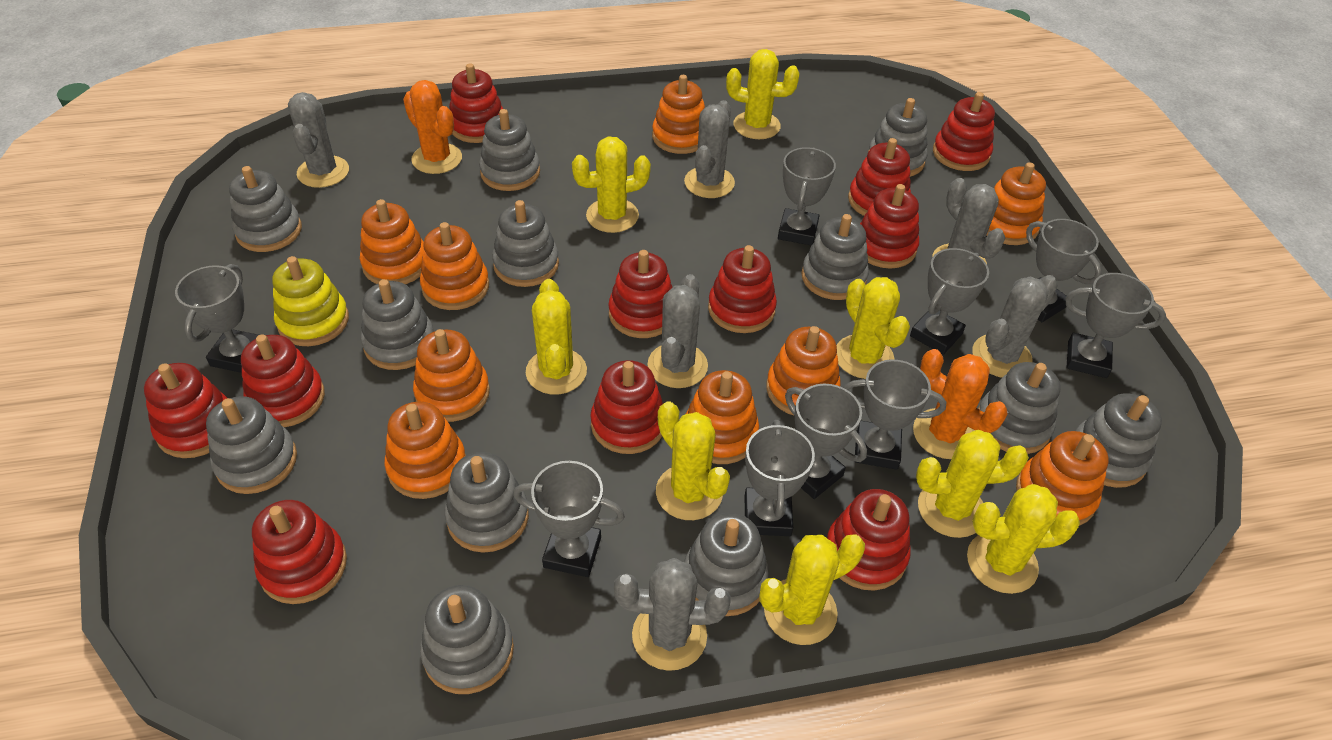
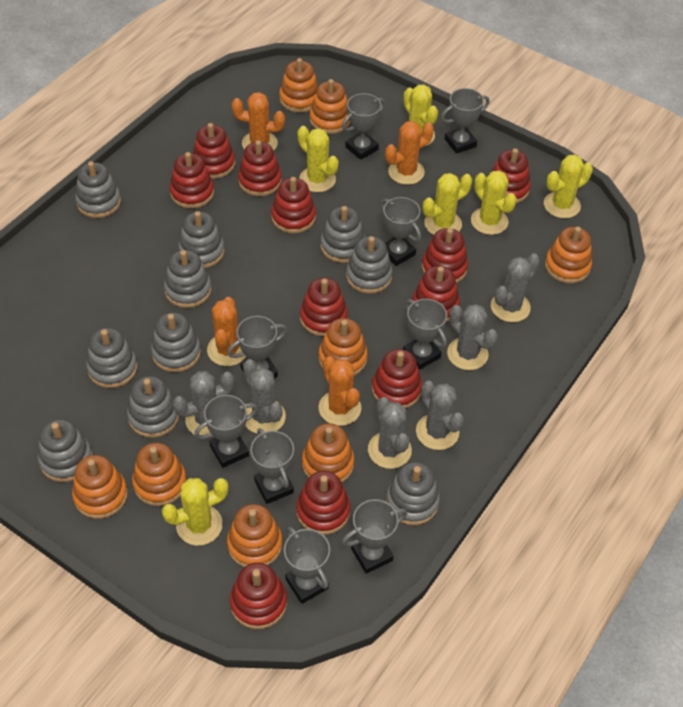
grey stacking toy: [206,396,297,494] [229,166,302,252] [361,279,434,370] [420,585,514,694] [445,452,529,553] [479,109,540,191] [492,200,559,287] [684,513,769,616] [801,214,869,300] [868,98,927,177] [978,362,1060,454] [1075,393,1162,488] = 12 -> [38,419,92,482] [75,161,121,218] [86,328,138,388] [127,376,179,438] [151,312,201,372] [164,250,212,308] [178,211,225,268] [320,206,365,263] [346,236,393,294] [386,462,440,526] = 10
orange cactus: [403,80,462,174] [913,349,1008,459] = 2 -> [207,297,246,366] [232,92,285,151] [318,356,361,426] [385,121,434,185] = 4
orange stacking toy: [360,199,424,284] [385,402,466,499] [413,329,490,422] [420,222,489,310] [652,75,705,154] [686,370,759,464] [766,326,841,415] [986,162,1046,245] [1016,431,1109,526] = 9 -> [72,455,128,519] [132,443,187,506] [227,504,282,567] [279,58,318,113] [302,423,354,482] [310,79,350,134] [318,318,368,376] [545,227,592,284] = 8
yellow cactus: [526,279,587,395] [572,137,651,233] [656,402,730,520] [726,49,800,139] [759,534,865,645] [836,277,910,379] [916,430,1029,538] [967,484,1080,594] = 8 -> [162,478,229,546] [298,126,339,192] [404,84,438,147] [423,173,472,235] [471,170,517,235] [544,154,593,218] = 6
yellow stacking toy: [272,256,349,346] = 1 -> none = 0

